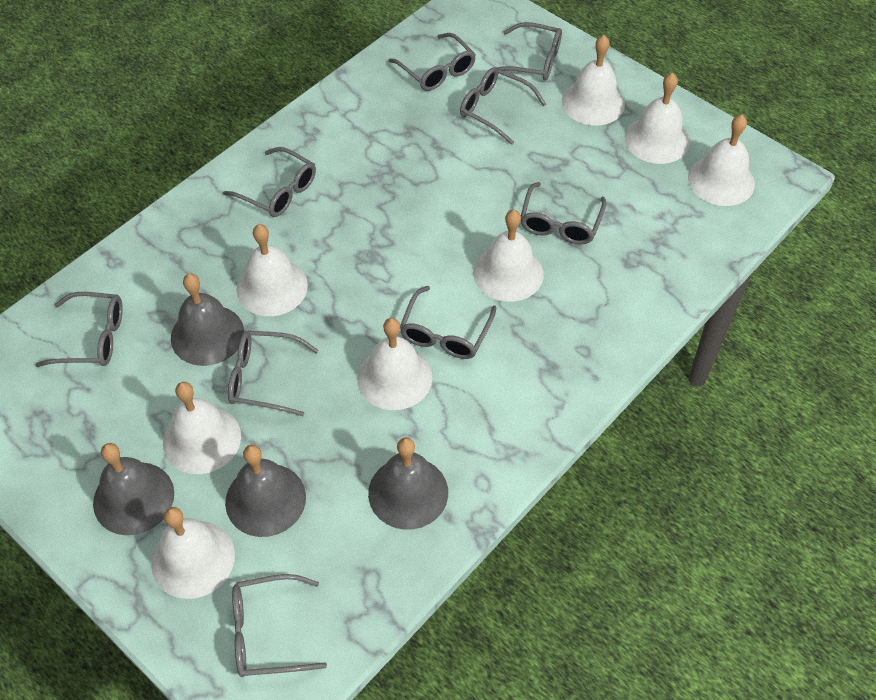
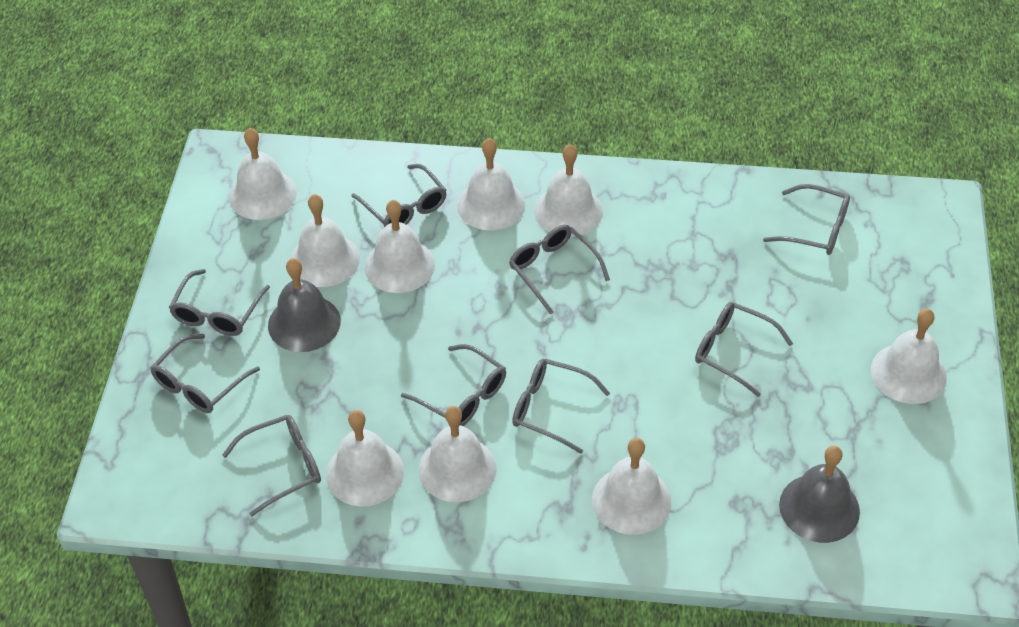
grey bell: [93,443,174,535] [171,273,244,366] [225,445,306,537] [368,437,448,530] = 4 -> [268,258,341,352] [779,446,860,543] = 2
white bell: [151,507,235,599] [163,382,241,474] [236,224,308,316] [357,318,432,410] [473,210,544,302] [562,35,625,126] [625,73,690,164] [688,115,755,206] = 8 -> [229,128,297,220] [290,194,360,287] [326,410,404,506] [365,200,435,293] [418,406,497,502] [457,138,525,230] [534,144,603,237] [592,438,671,535] [871,309,947,404] = 9

